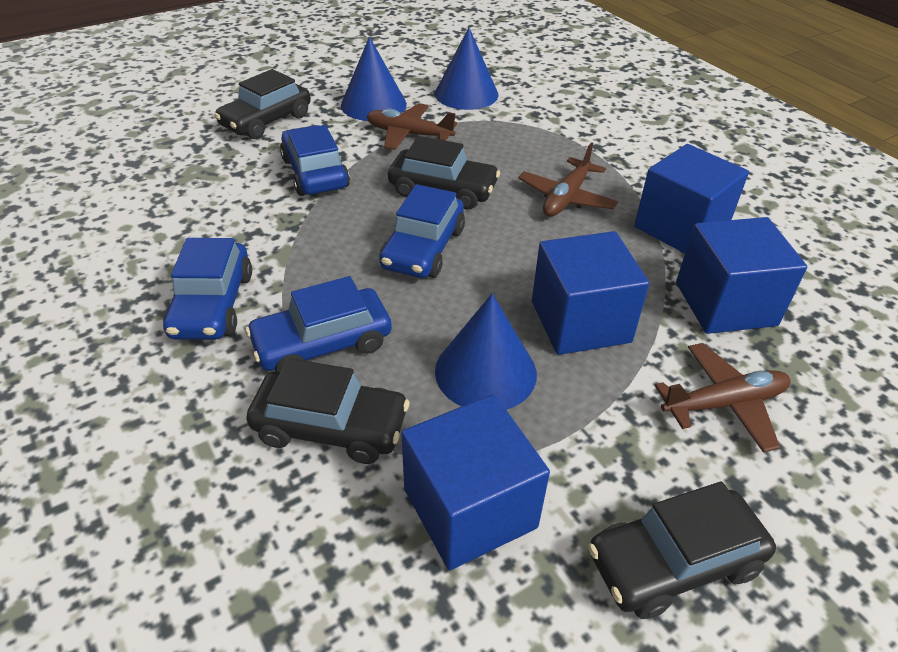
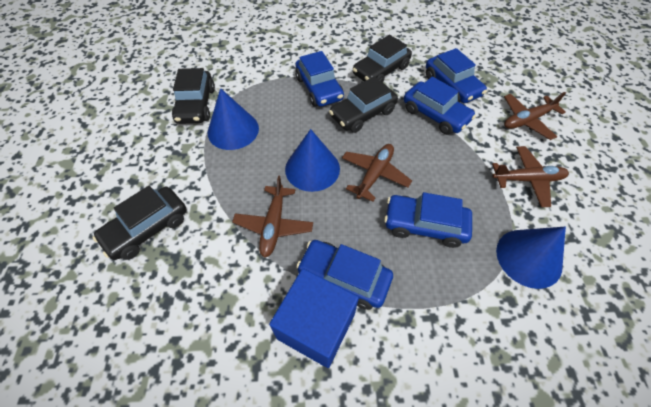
blue car: [163,238,252,340] [245,276,392,372] [280,125,350,196] [380,184,465,278] = 4 -> [295,51,344,107] [296,240,393,310] [384,192,472,248] [404,77,476,135] [426,48,487,103] = 5
blue cube: [401,394,550,570] [532,231,649,355] [634,144,749,253] [676,217,807,334] = 4 -> [269,268,359,368] = 1
brown plane: [366,103,457,150] [518,142,618,216] [655,343,791,452] = 3 -> [232,176,313,258] [342,144,412,202] [492,146,569,207] [504,92,566,140] = 4

